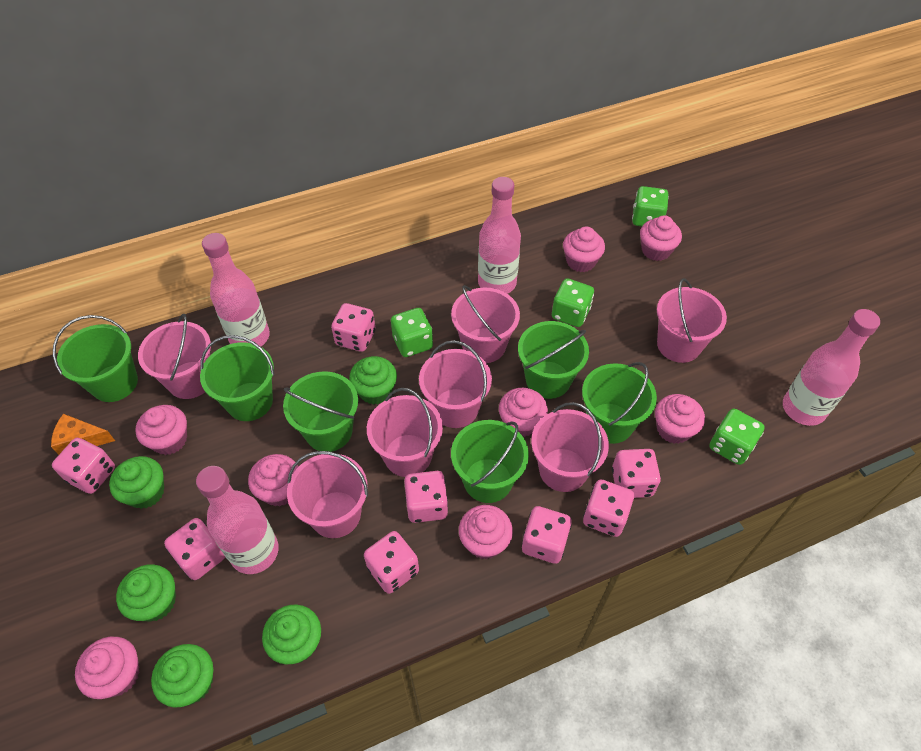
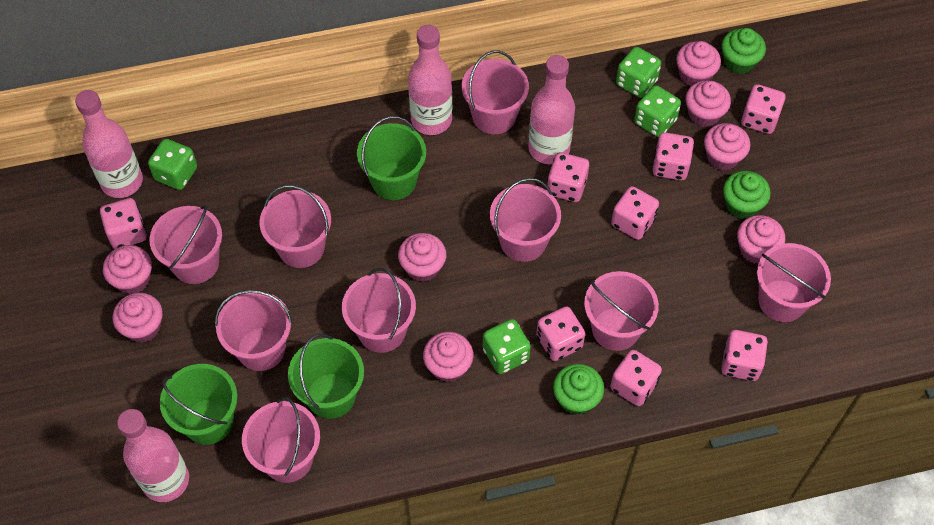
green bucket: [53,315,138,402] [200,335,275,421] [283,372,358,452] [451,420,529,503] [518,321,589,399] [582,362,657,444] = 6 -> [160,364,238,445] [288,334,364,419] [357,116,426,200] = 3
green cupcake: [109,456,164,509] [116,564,176,622] [151,644,213,708] [262,605,321,664] [349,356,397,405] = 5 -> [553,364,604,415] [721,28,766,74] [723,171,771,219] = 3
orange cheese: [51,414,115,455] = 1 -> none = 0
pink bucket: [138,314,211,399] [287,451,368,538] [367,388,443,477] [419,340,492,428] [451,285,520,363] [531,402,609,492] [657,278,727,363] = 7 -> [149,205,222,284] [215,290,293,371] [242,397,320,483] [259,185,331,268] [342,268,416,353] [461,51,529,134] [490,178,561,262] [584,271,659,351] [757,243,831,322] = 9

